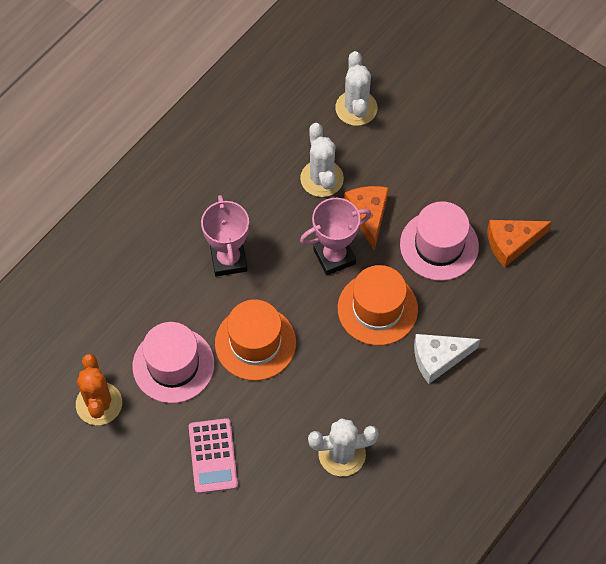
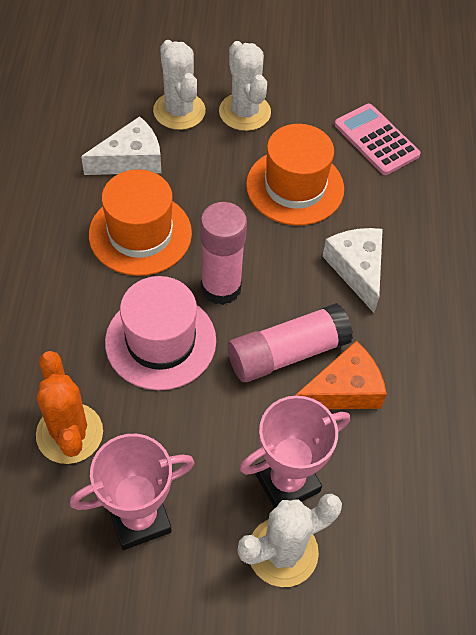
orange cheese: [344,186,389,250] [487,220,552,268] = 2 -> [295,341,387,409] = 1
pink glue stick: none = 0 -> [200,202,247,305] [228,303,353,382] = 2
pink hat: [132,322,214,403] [400,201,479,281] = 2 -> [105,276,216,390] = 1
white cheese: [414,334,480,384] = 1 -> [81,116,161,175] [322,228,383,313] = 2

